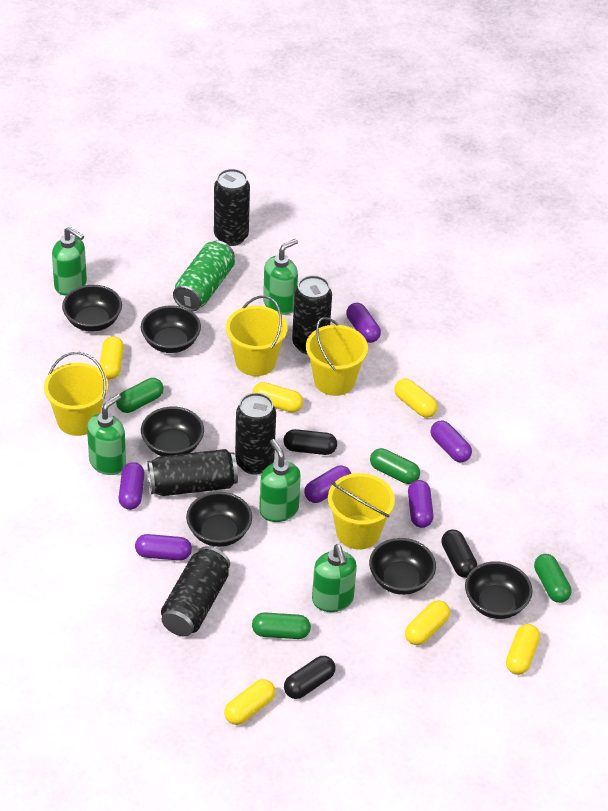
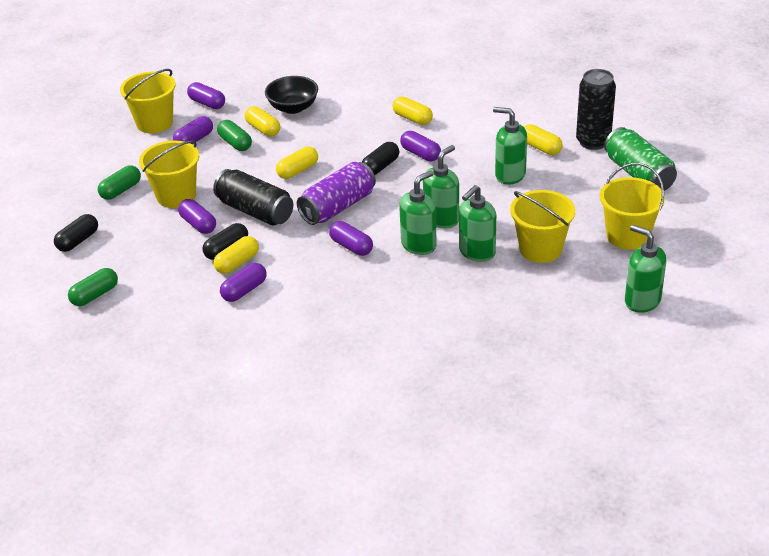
black bowl: [62,285,122,332] [141,305,201,353] [141,406,204,456] [186,492,252,547] [369,538,436,595] [465,561,533,619] = 6 -> [265,76,318,114] = 1
black can: [147,449,238,496] [161,546,230,636] [214,169,250,246] [235,393,276,475] [292,275,332,355] = 5 -> [213,169,293,225] [576,69,616,150] = 2
green capsule: [116,378,164,413] [252,612,311,639] [370,448,420,484] [534,554,571,603] = 4 -> [68,268,118,306] [98,165,141,200] [217,120,252,151] = 3
purple can: none = 0 -> [297,162,376,225] = 1
yellow capsule: [100,336,124,379] [224,679,275,725] [252,382,303,412] [395,378,438,418] [405,600,450,645] [506,624,540,675] = 6 -> [213,236,259,274] [244,106,280,137] [276,147,318,179] [393,97,433,125] [524,124,563,155] = 5

